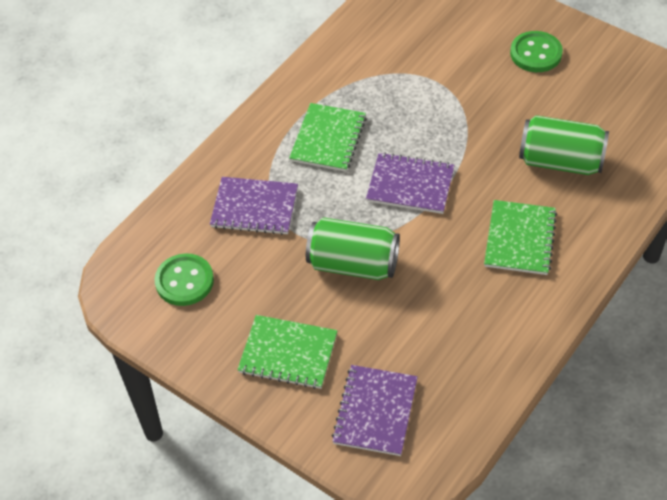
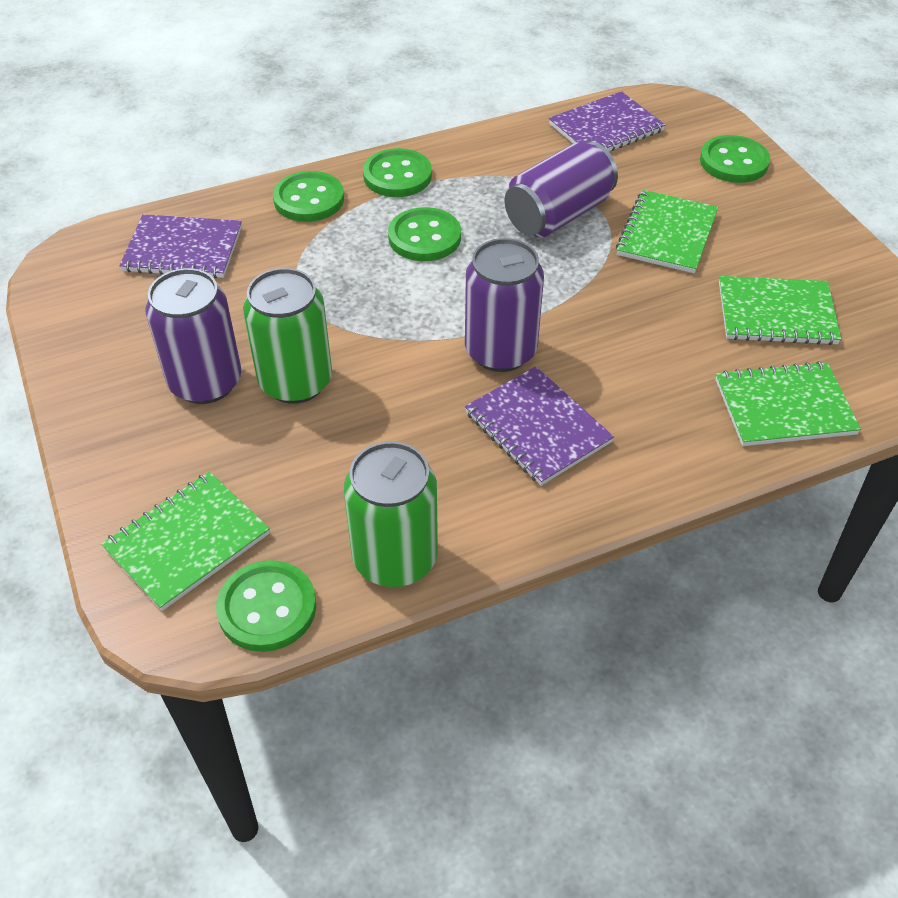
green button: [155,253,214,306] [510,31,563,72] = 2 -> [216,560,316,652] [273,171,344,222] [363,148,432,197] [388,207,461,261] [700,135,770,183] = 5
green notebook: [237,315,338,389] [289,103,366,172] [484,200,557,275] = 3 -> [101,472,270,611] [616,190,718,273] [715,361,861,446] [719,276,841,345] = 4
purple can: none = 0 -> [146,268,241,404] [465,238,544,372] [504,141,618,238] = 3

